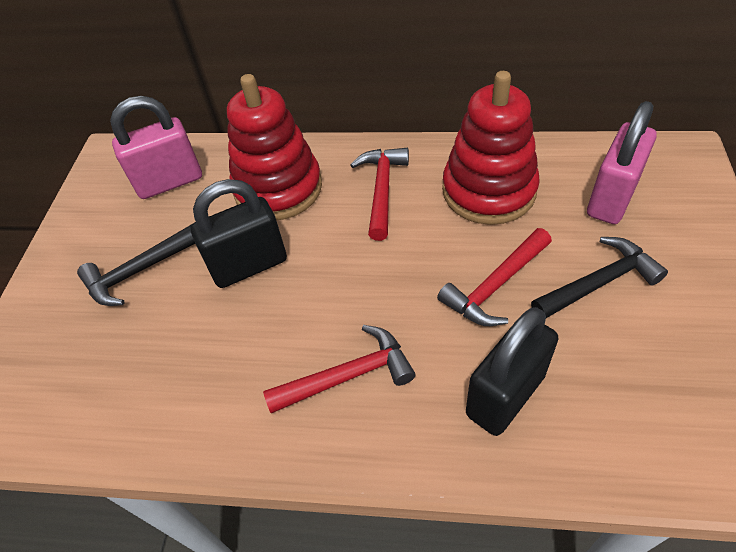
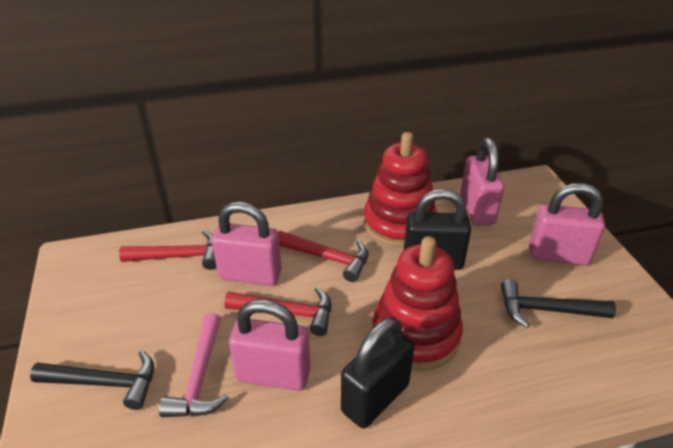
pink hammer: none = 0 -> [159,313,229,417] = 1
pink padlock: [110,96,202,199] [587,101,657,224] = 2 -> [212,202,282,286] [229,299,310,391] [460,138,504,226] [529,183,605,266] = 4

